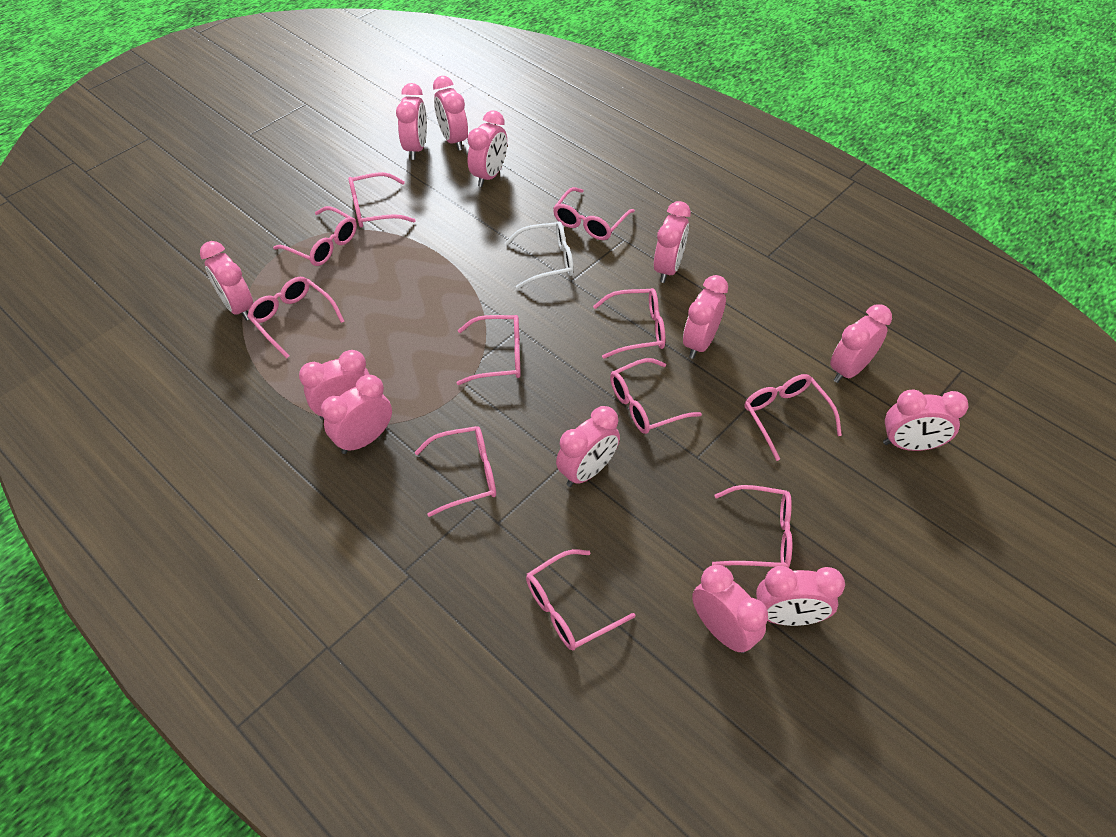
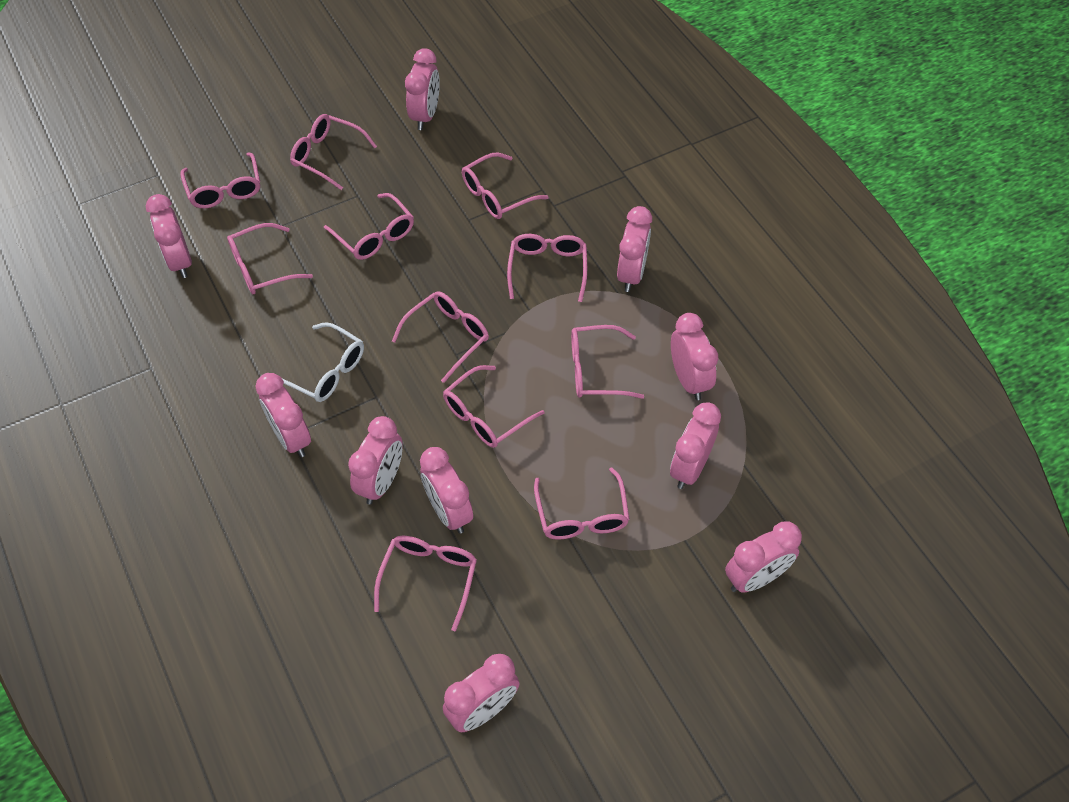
pink clock: [200,241,253,321] [299,350,370,420] [321,375,392,454] [396,83,427,160] [433,76,468,151] [467,110,507,187] [556,406,620,487] [654,201,691,283] [683,275,728,359] [692,565,768,653] [756,566,845,626] [830,304,892,383] [883,389,969,451] = 13 -> [146,194,192,278] [256,373,311,457] [348,416,403,505] [405,48,440,130] [420,447,473,534] [443,654,520,732] [617,206,652,292] [670,402,721,489] [671,313,718,400] [725,521,802,593] = 10

